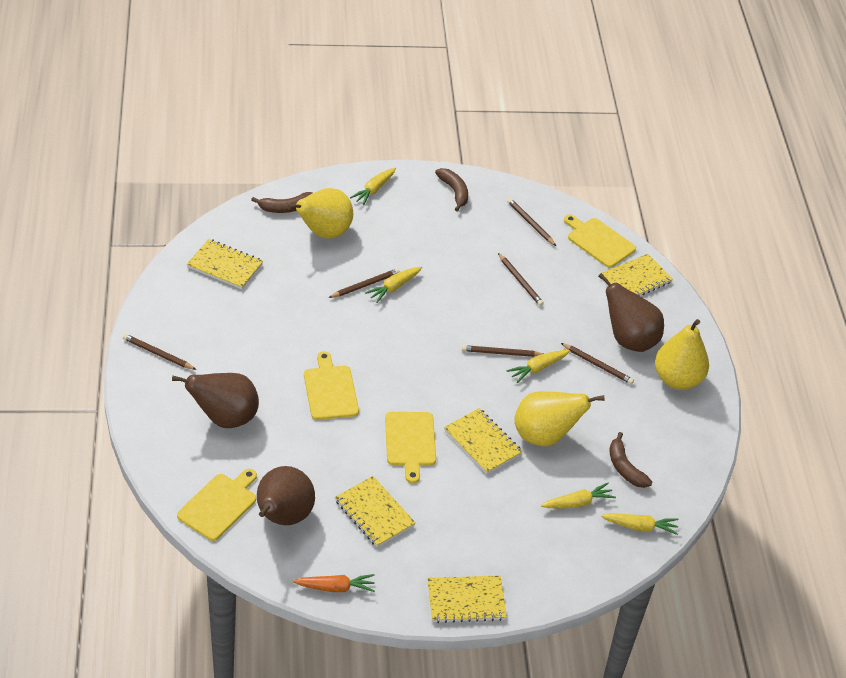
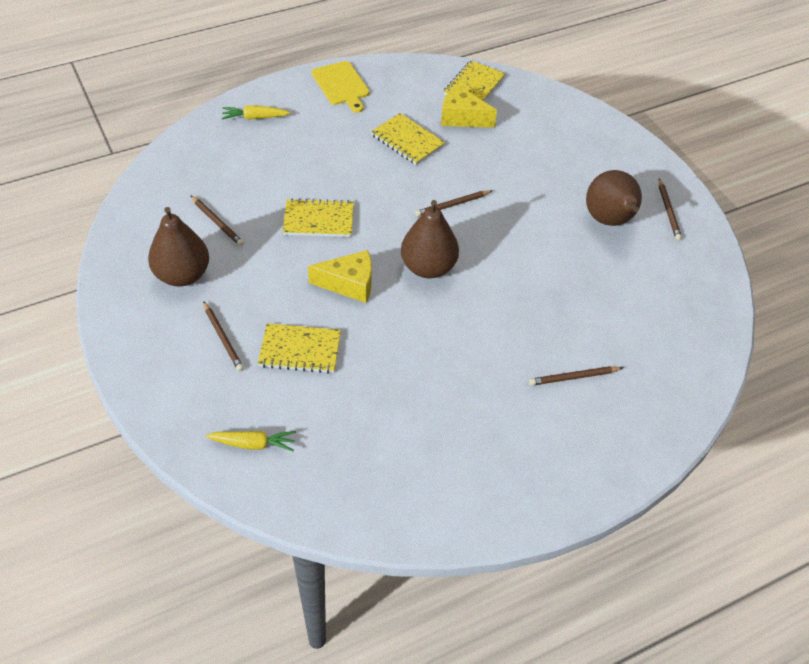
brown banana: [251,192,312,213] [435,168,468,212] [609,432,652,488] = 3 -> none = 0
brown pencil: [123,334,196,370] [328,268,400,298] [462,345,543,357] [498,253,544,306] [507,198,556,246] [561,343,634,384] = 6 -> [191,196,244,246] [203,301,244,371] [415,190,492,217] [529,366,623,386] [659,179,682,241] = 5
orange carrot: [293,574,375,592] = 1 -> none = 0
yellow carrot: [350,168,396,205] [365,267,422,303] [507,350,570,383] [541,483,616,509] [601,513,678,535] = 5 -> [206,431,296,451] [222,105,290,120] = 2
yellow cheese: none = 0 -> [308,250,372,303] [441,85,497,128] = 2
yellow cutting board: [177,469,257,541] [304,351,359,420] [385,412,436,483] [564,214,636,268] = 4 -> [312,61,370,113] = 1
yellow notebook: [187,239,263,289] [335,476,416,547] [427,576,507,623] [444,408,523,474] [599,254,673,296] = 5 -> [258,323,341,373] [283,198,354,237] [371,113,445,165] [443,60,505,101] = 4
yellow pear: [288,188,353,239] [514,391,604,446] [655,319,709,390] = 3 -> none = 0

